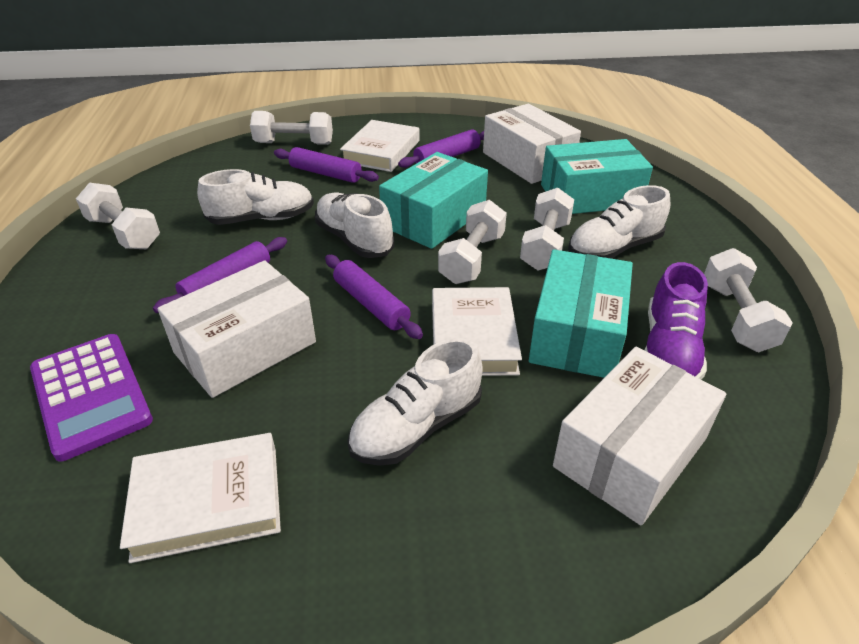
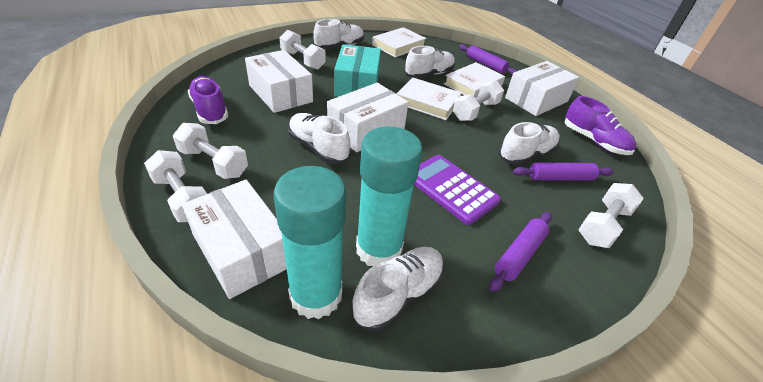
purple rolling pin: [153,237,287,313] [274,147,379,183] [325,255,423,339] [398,129,484,168] = 4 -> [459,44,517,75] [489,212,552,292] [513,162,614,181] = 3
purple shoe: [644,262,708,379] = 1 -> [188,76,228,124] [564,96,636,155] = 2
turquoise box: [379,152,488,249] [529,249,633,378] [541,139,653,214] = 3 -> [334,44,381,97] = 1
turquoise glue stick: none = 0 -> [274,166,346,319] [356,126,423,266] = 2
white box: [157,260,316,398] [483,104,581,184] [553,347,726,525] = 3 -> [182,180,287,299] [245,50,313,113] [327,83,408,152] [505,61,579,116] = 4
white shoe: [197,169,314,225] [315,193,394,258] [347,338,483,466] [568,185,670,259] = 4 -> [288,113,350,164] [313,19,364,50] [351,247,444,332] [404,46,455,79] [498,122,560,165] = 5

